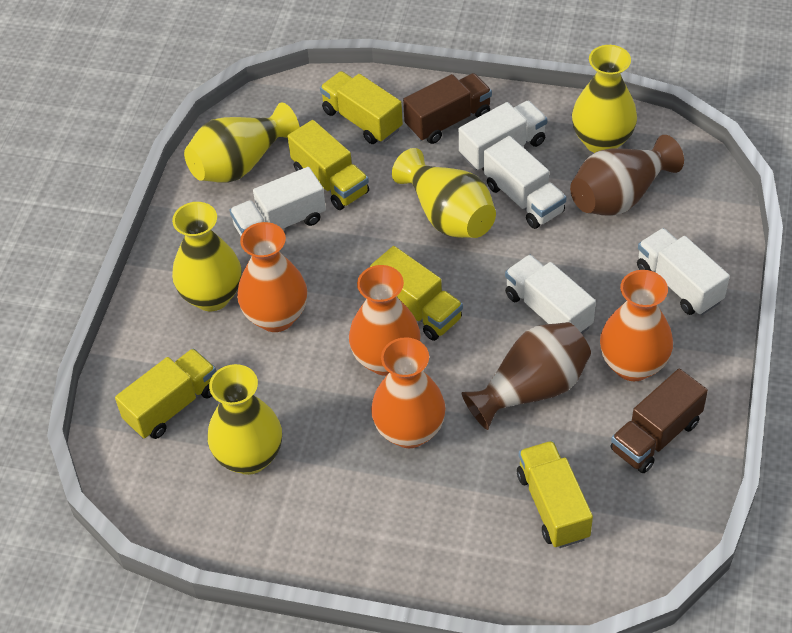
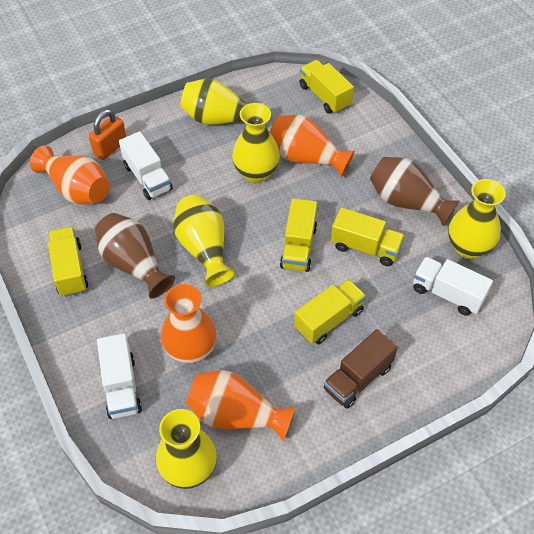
brown truck: [403,73,492,144] [610,369,708,473] = 2 -> [324,329,398,409] = 1
orange padlock: none = 0 -> [89,109,126,160] = 1
white truck: [230,167,326,236] [459,100,547,171] [484,136,567,229] [505,255,596,334] [637,228,730,315] = 5 -> [97,333,142,419] [119,131,173,200] [413,257,493,316] = 3

